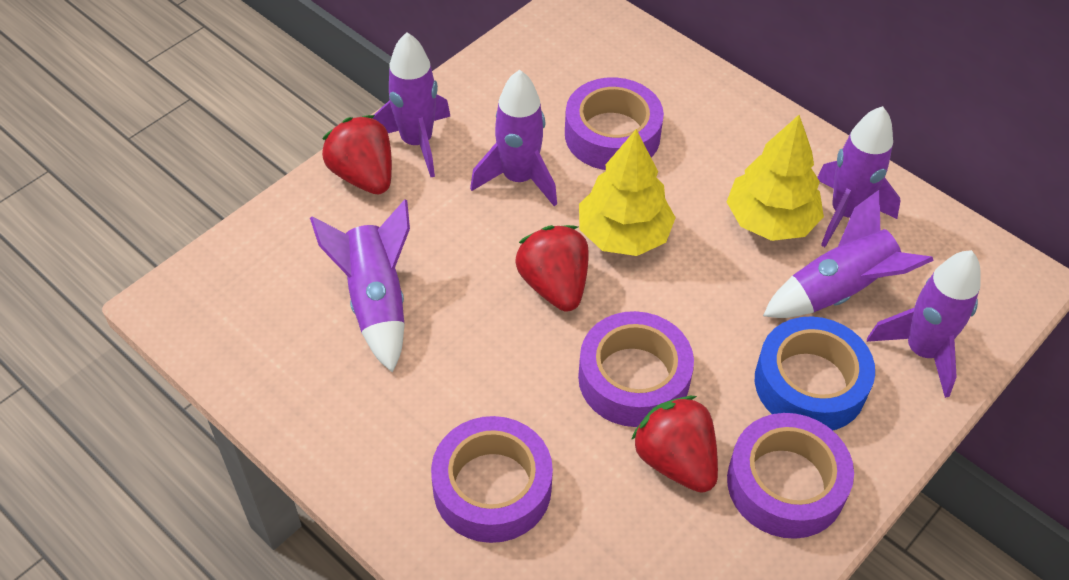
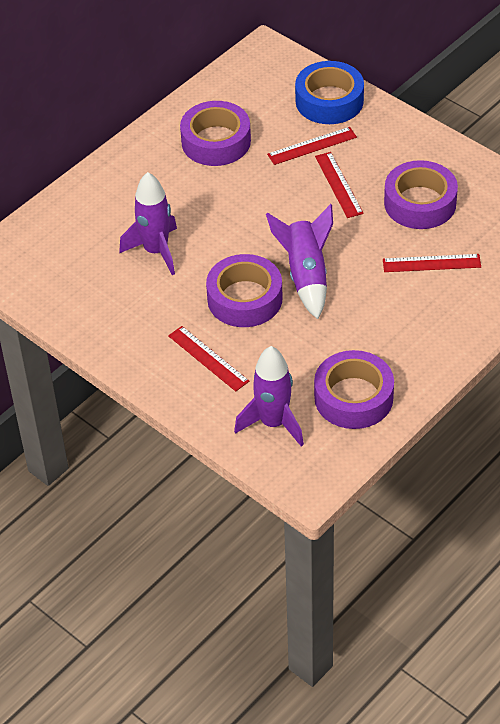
purple rocket: [310,199,410,373] [372,32,450,177] [470,70,557,206] [763,190,934,318] [817,106,900,247] [867,250,981,398] = 6 -> [119,172,177,275] [234,346,304,447] [266,204,333,319] = 3
red ruler: none = 0 -> [168,326,249,391] [267,127,357,165] [315,152,364,218] [383,254,481,272] = 4
red strawberry: [322,115,392,194] [516,225,589,312] [631,396,718,493] = 3 -> none = 0
yellow tree: [579,129,676,256] [727,115,824,241] = 2 -> none = 0

